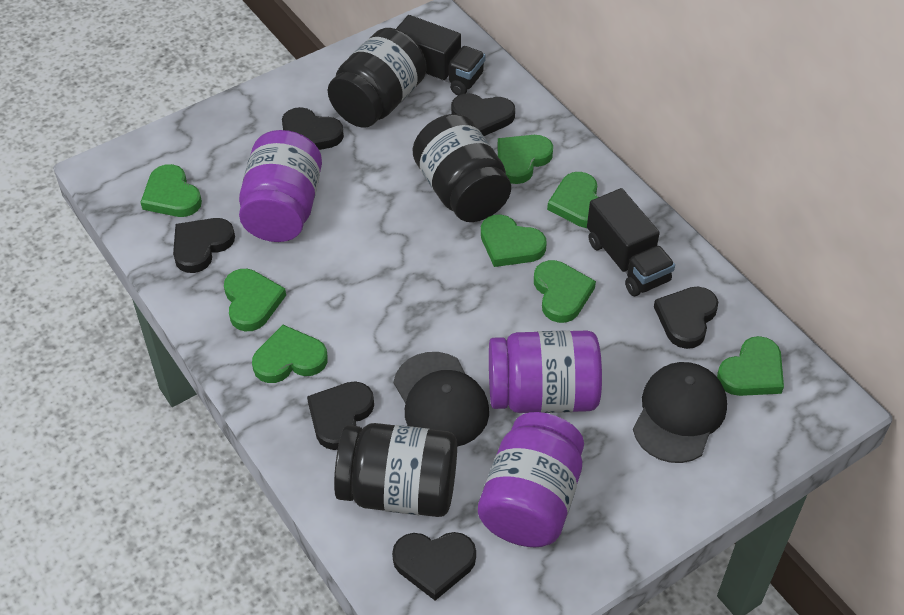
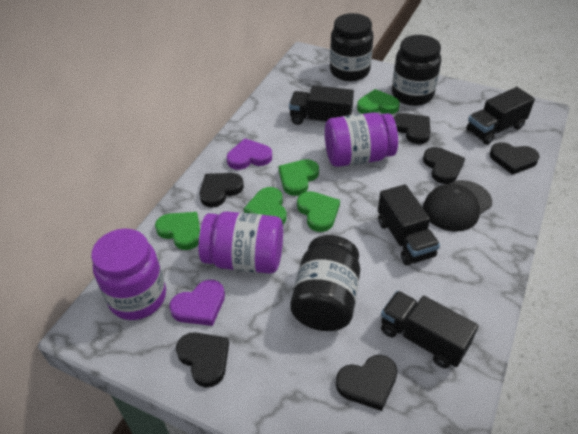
black cap: [394,352,489,446] [633,362,727,463] = 2 -> [423,180,492,232] = 1
black truck: [396,15,486,95] [587,188,675,296] = 2 -> [289,85,354,125] [378,184,440,265] [381,291,478,368] [466,87,535,145] = 4
green heart: [140,164,202,217] [224,269,286,331] [252,325,328,383] [481,214,547,267] [497,135,553,184] [534,260,596,323] [547,172,598,228] [717,336,784,396] = 8 -> [155,212,200,250] [244,187,287,225] [279,159,319,196] [297,191,340,232] [357,89,400,114] = 5
purple heart: none = 0 -> [169,280,225,326] [227,139,272,170] = 2

